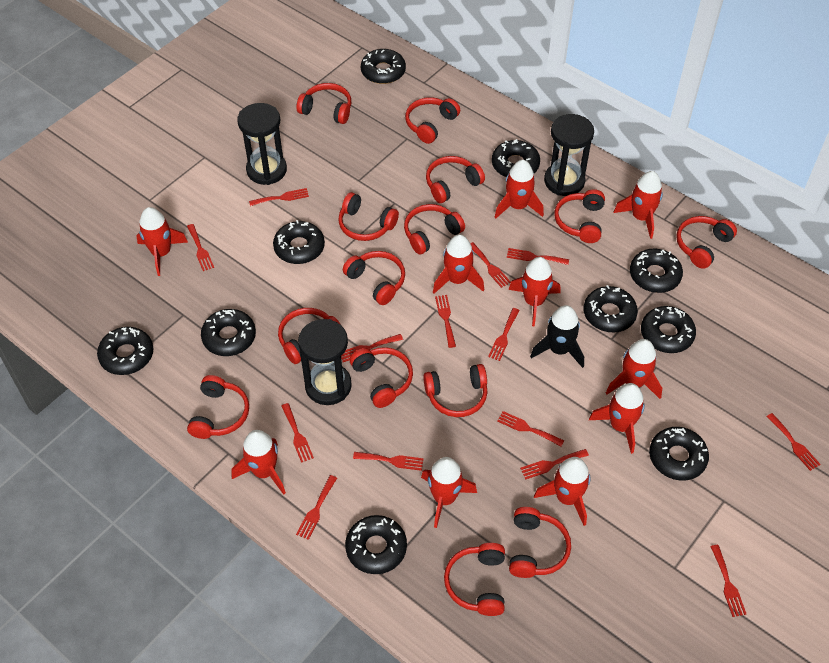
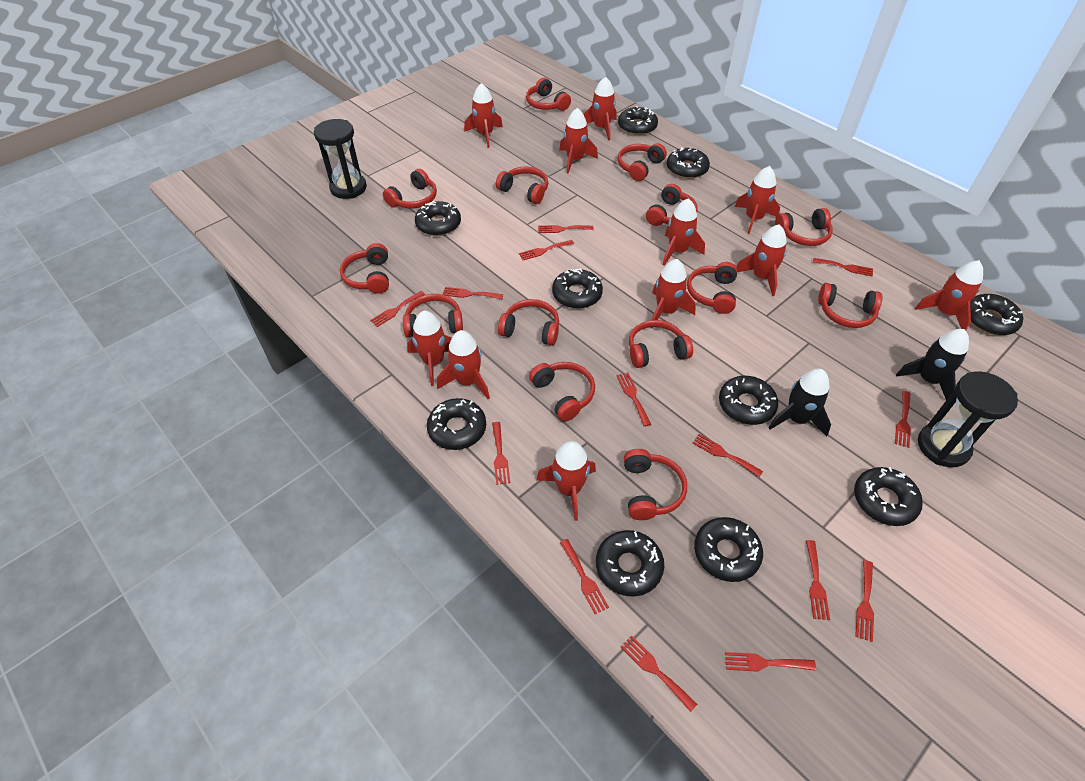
black hourglass: [237,103,287,185] [298,319,352,405] [544,114,594,196] = 3 -> [314,119,367,199] [918,371,1018,467] = 2
black rocket: [530,305,584,368] = 1 -> [769,369,831,437] [896,329,969,400] = 2
red rocket: [136,207,188,276] [232,430,286,495] [421,457,477,528] [433,234,484,293] [495,160,544,218] [508,257,560,326] [534,457,591,526] [589,383,645,454] [606,339,662,399] [613,171,663,239] = 10 -> [407,310,452,386] [437,330,490,399] [464,83,503,148] [536,441,596,521] [559,108,598,173] [583,77,617,141] [650,259,696,328] [663,198,705,266] [734,166,780,234] [736,224,787,296] [915,260,983,331] = 11

